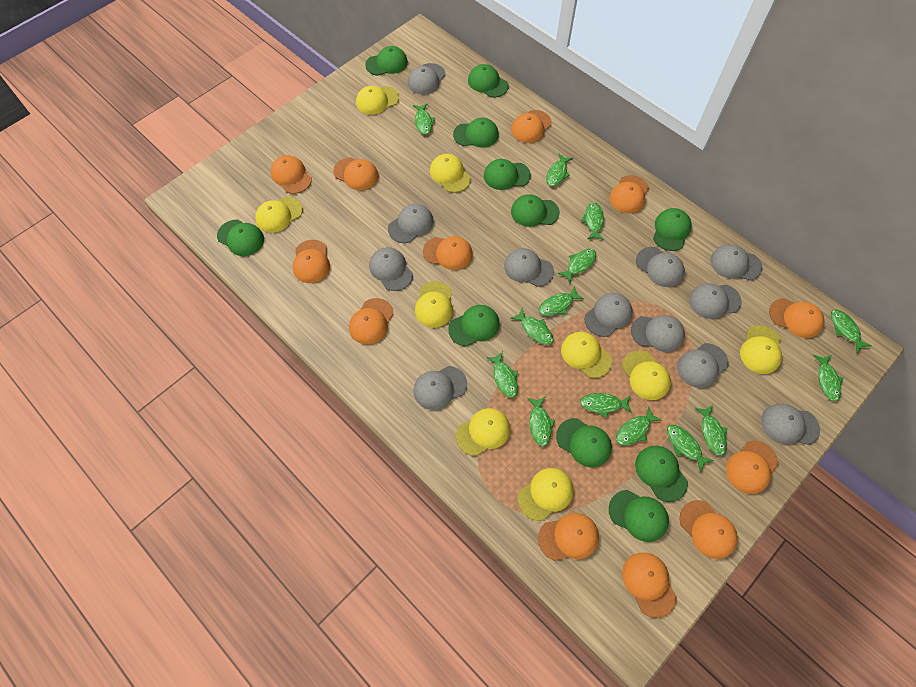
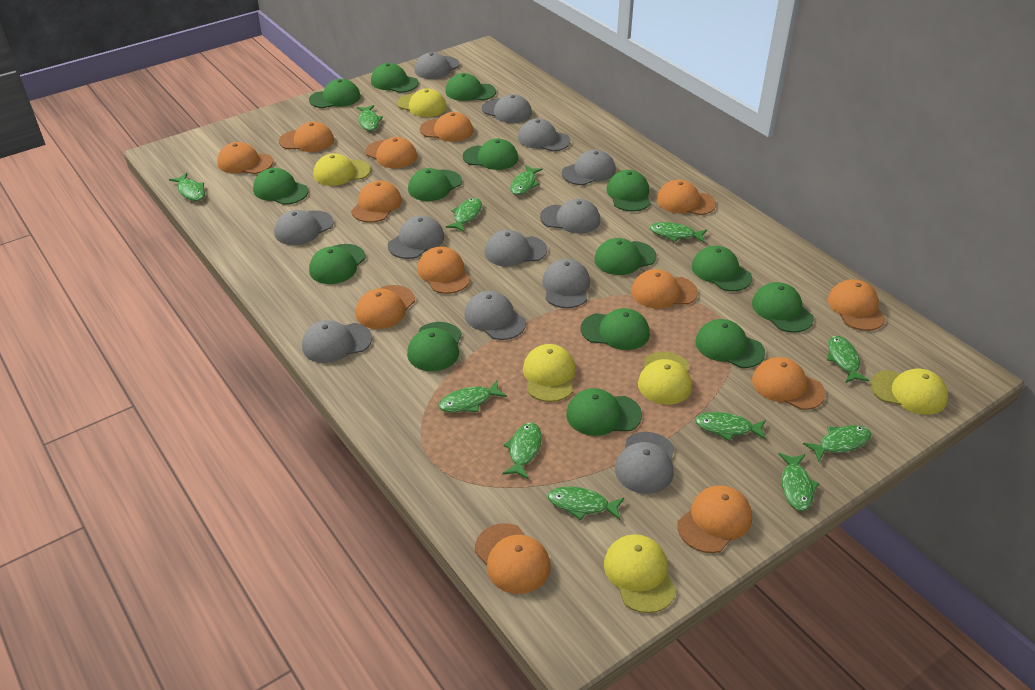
green cap: [217,220,264,256] [365,46,408,76] [448,305,500,347] [453,117,499,147] [468,64,509,98] [484,159,531,190] [511,194,560,227] [556,418,612,467] [609,490,669,542] [635,446,688,502] [653,208,692,251] = 11 -> [253,168,308,205] [309,79,361,108] [309,244,366,284] [371,63,419,93] [407,322,462,371] [408,168,462,201] [445,73,496,101] [463,139,518,170] [566,388,642,436] [581,308,650,350] [594,238,656,275] [606,170,651,211] [691,246,752,291] [695,319,765,368] [752,282,814,333] = 15
green fish: [413,103,435,135] [486,352,518,398] [511,307,553,345] [527,397,555,446] [539,286,584,316] [546,153,573,186] [558,249,596,283] [580,393,632,418] [581,202,604,240] [616,406,662,446] [667,425,714,472] [695,405,727,456] [813,355,843,401] [831,309,871,353] = 14 -> [169,173,205,201] [357,105,383,131] [438,380,507,412] [446,198,482,232] [502,423,542,479] [510,165,543,195] [548,487,624,520] [650,222,707,243] [695,412,766,441] [779,453,819,511] [803,425,871,462] [827,336,869,383] = 12
orange cap: [270,155,312,194] [292,240,330,283] [333,157,379,190] [349,298,394,345] [423,236,473,270] [511,110,552,143] [538,513,599,561] [610,175,649,214] [622,553,677,618] [679,500,738,559] [726,441,778,494] [769,298,824,338] = 12 -> [217,142,273,174] [279,121,334,152] [351,181,402,223] [356,285,415,329] [365,137,417,168] [417,247,471,294] [420,112,473,142] [475,523,551,594] [631,269,698,309] [656,180,716,215] [677,485,752,553] [752,357,826,410] [828,279,885,331] = 13
yellow cap: [255,197,303,233] [356,86,399,115] [415,281,453,328] [430,154,471,193] [456,408,510,456] [518,468,574,521] [561,332,612,378] [622,350,671,400] [740,325,782,374] = 9 -> [314,153,371,186] [397,88,447,117] [523,344,576,402] [604,534,676,613] [638,352,692,405] [871,368,948,415] = 6

